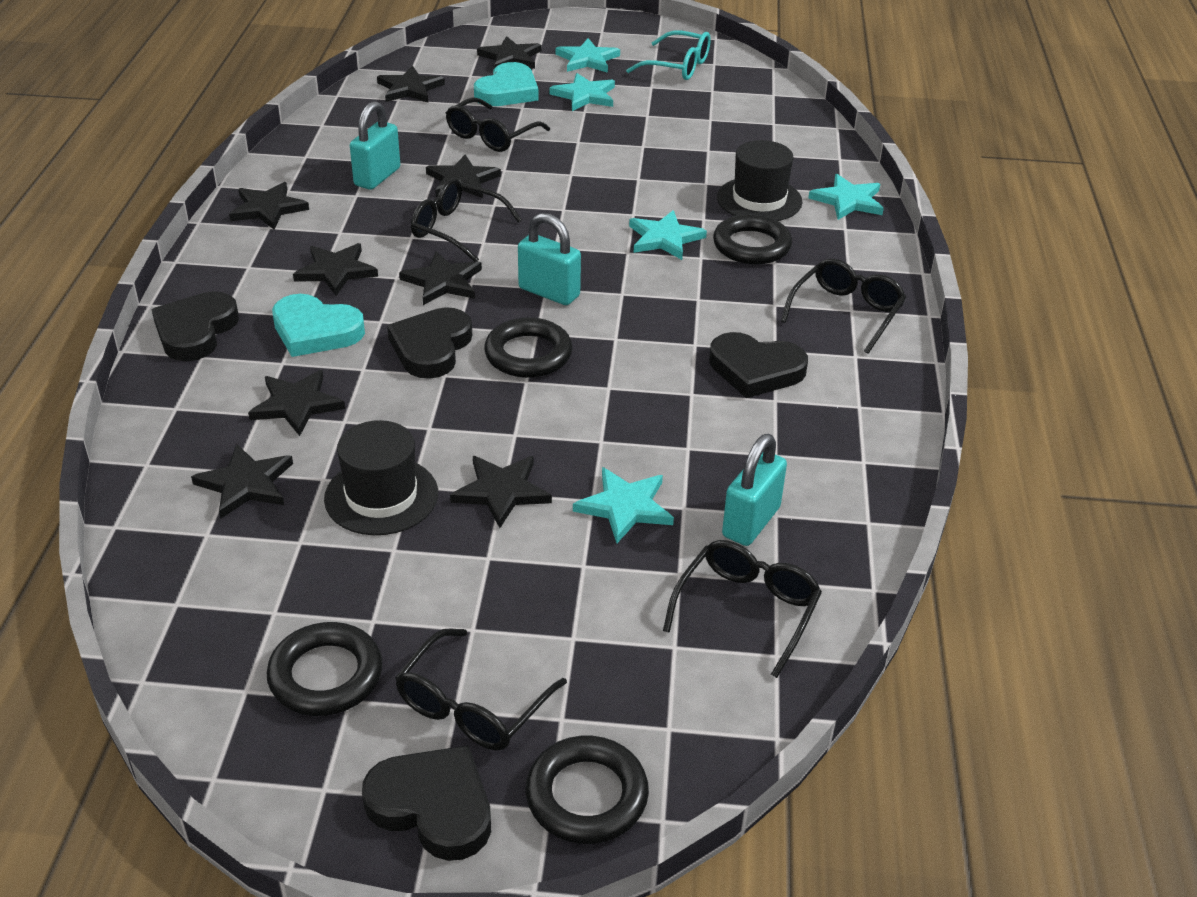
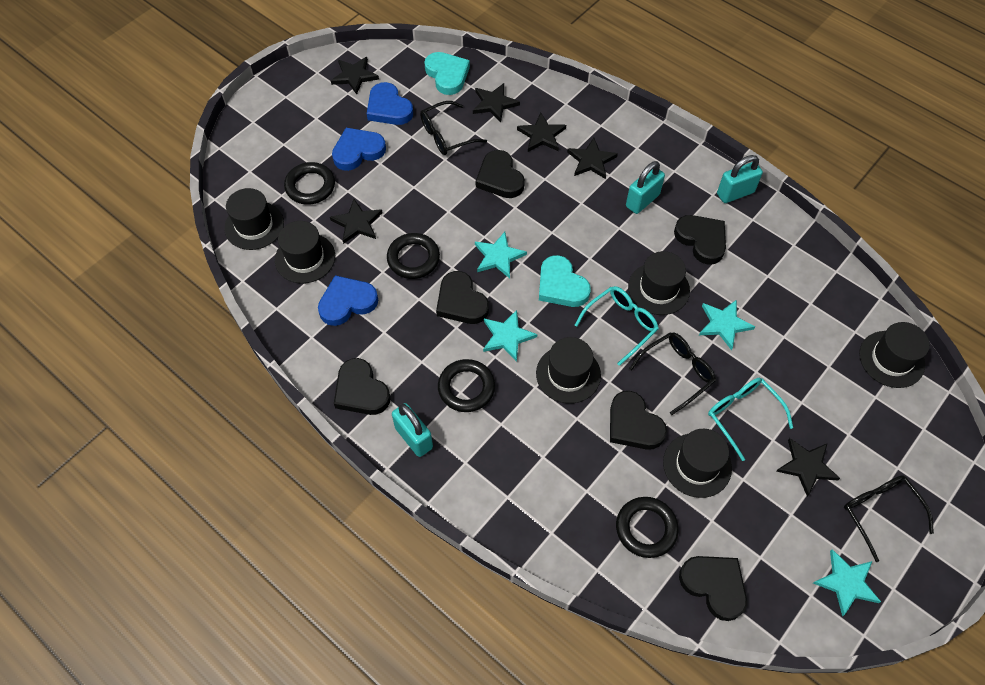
black glasses: [395,628,567,751] [411,178,522,261] [446,97,550,152] [663,540,822,678] [781,259,906,354] = 5 -> [420,101,487,155] [629,333,716,415] [844,475,934,562] = 3
black hat: [324,420,438,535] [717,140,802,221] = 2 -> [224,188,284,250] [275,221,335,283] [536,337,601,404] [628,251,690,315] [663,429,732,498] [859,322,930,388] = 6
black heart: [152,291,239,361] [362,745,491,861] [387,307,472,379] [709,332,808,398] = 4 -> [334,358,390,415] [436,271,489,324] [476,150,525,198] [610,391,667,450] [674,215,726,265] [679,556,747,621] = 6
black star: [191,444,293,519] [229,182,309,230] [248,370,345,436] [293,243,378,296] [377,66,445,103] [399,251,482,305] [426,155,501,198] [450,456,552,528] [477,36,541,69] = 9 -> [330,199,383,244] [331,57,379,95] [473,83,520,122] [517,113,566,152] [567,138,618,179] [776,438,840,497] = 6
blue heart: none = 0 -> [318,275,378,326] [332,128,386,171] [367,82,413,125] = 3
turquoise glasses: [626,30,711,80] = 1 -> [575,286,659,366] [708,378,793,461] = 2
turquoise star: [549,73,615,111] [555,38,620,73] [573,467,674,543] [629,210,707,260] [808,174,884,220] = 5 -> [475,232,527,278] [483,310,537,362] [699,300,755,350] [813,549,881,616] = 4

